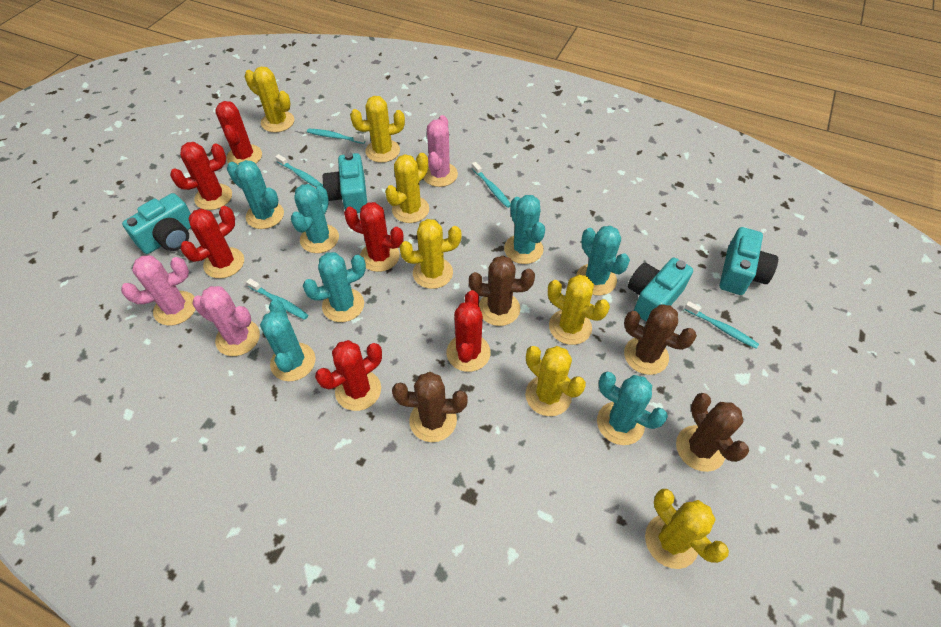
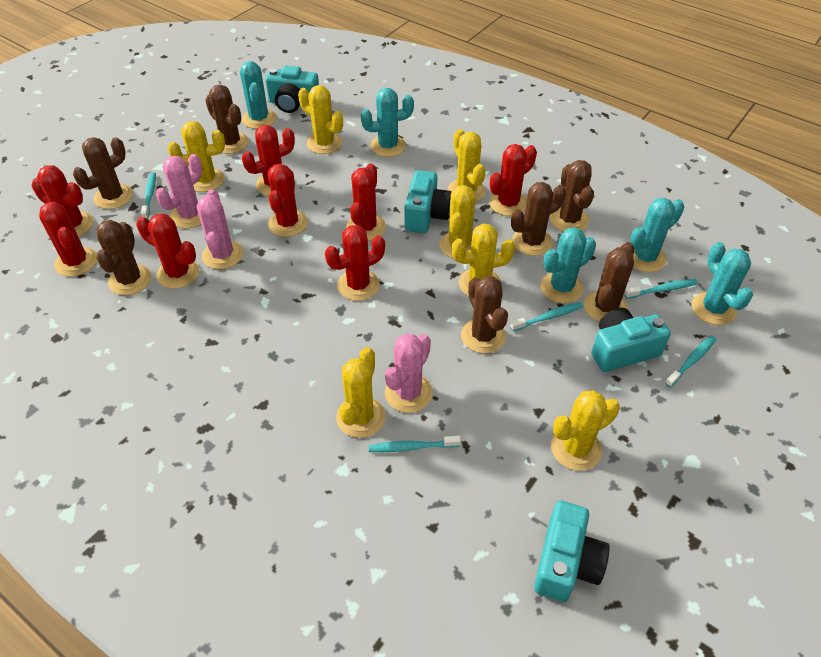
brown cactus: [392,372,468,442] [469,256,535,326] [624,304,697,375] [676,393,749,472] = 4 -> [73,137,133,209] [96,220,152,295] [205,85,249,154] [461,276,508,353] [511,182,566,256] [550,160,594,232] [584,242,634,322] = 7
red cactus: [170,142,232,210] [180,206,244,279] [215,101,262,164] [315,340,382,411] [344,202,404,272] [446,290,491,372] = 6 -> [32,165,93,236] [39,202,97,277] [136,213,199,289] [242,125,295,196] [268,164,308,237] [325,225,385,301] [346,163,386,241] [489,144,537,216] = 8
turquoise cactus: [227,160,284,229] [260,300,315,381] [291,184,339,253] [303,252,366,322] [504,195,545,264] [576,226,630,296] [597,372,668,445] = 7 -> [240,61,276,129] [361,88,414,157] [541,227,596,303] [630,198,684,272] [692,242,753,325] = 5

